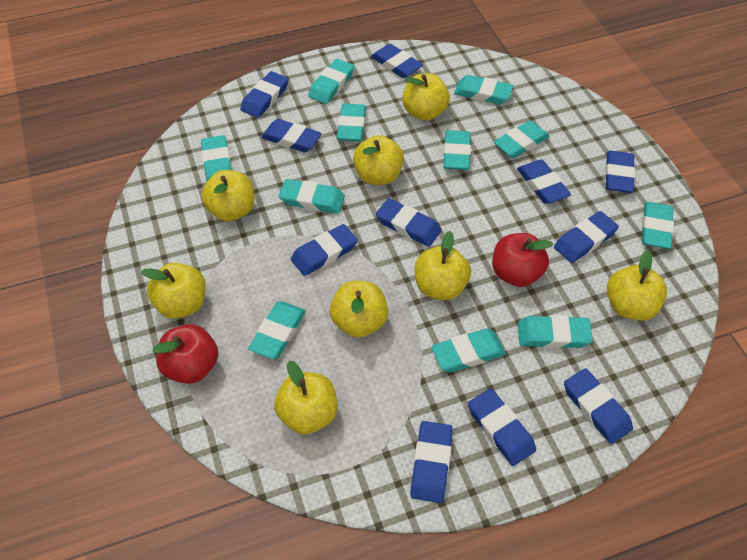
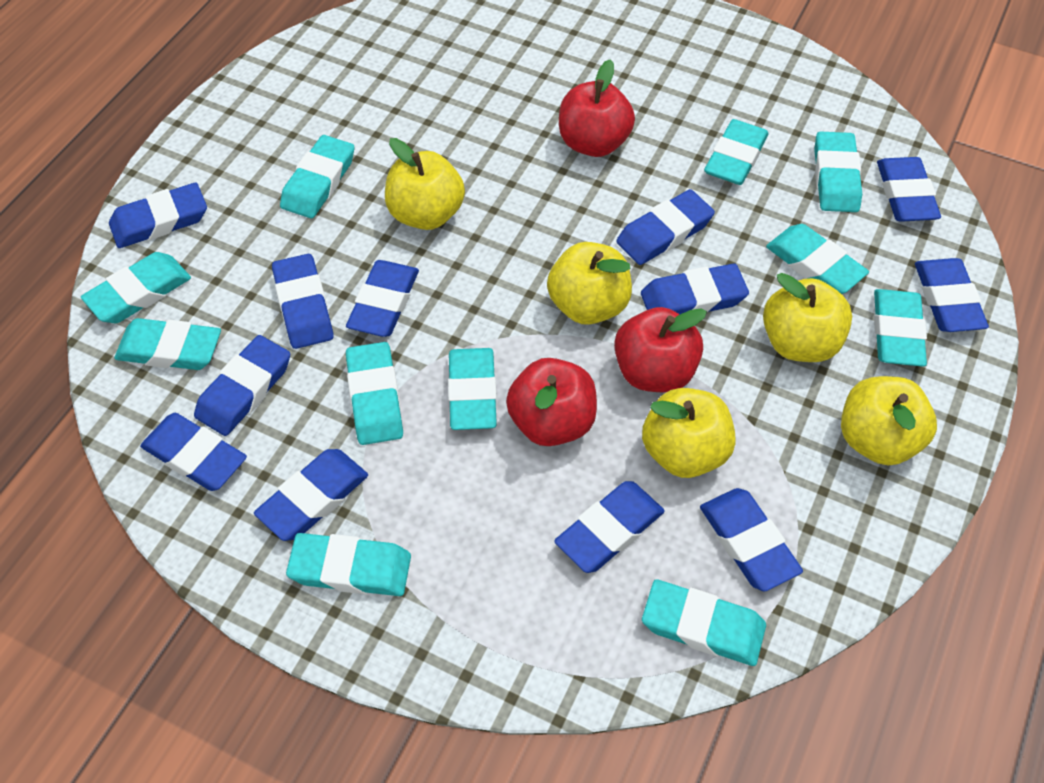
blue eraser: [240,71,289,118] [261,119,322,152] [291,224,358,276] [371,44,423,78] [376,198,442,247] [410,421,453,503] [468,388,536,466] [517,160,571,204] [554,211,619,263] [564,368,633,444] [605,151,635,193] = 11 -> [109,183,207,248] [140,413,247,491] [194,335,290,436] [254,449,368,541] [272,254,334,349] [346,260,419,337] [554,481,665,573] [616,189,715,265] [641,263,749,314] [700,488,803,591] [877,157,941,222] [915,258,989,332] = 12
red apple: [152,324,219,384] [492,233,553,287] = 2 -> [506,358,597,446] [559,59,635,157] [614,307,707,393] = 3
yellow apple: [141,263,206,319] [201,170,254,221] [274,360,338,434] [329,281,388,337] [353,135,404,185] [402,73,450,121] [415,231,471,300] [607,250,667,320] = 8 -> [385,138,465,230] [547,242,632,325] [642,388,736,478] [763,273,852,362] [841,376,937,465] = 5

